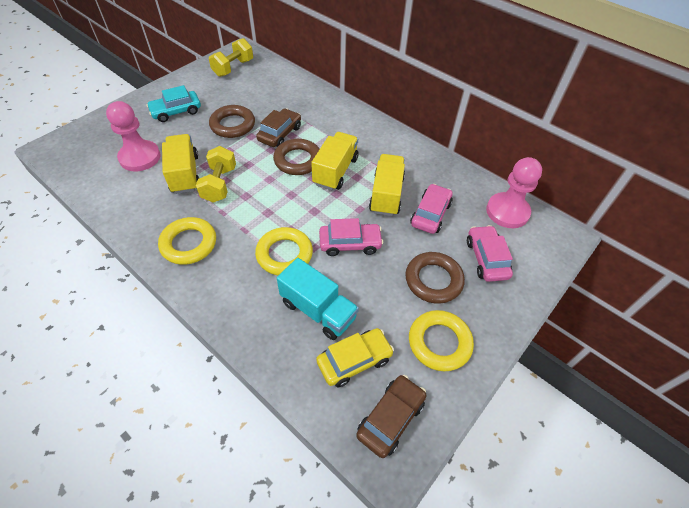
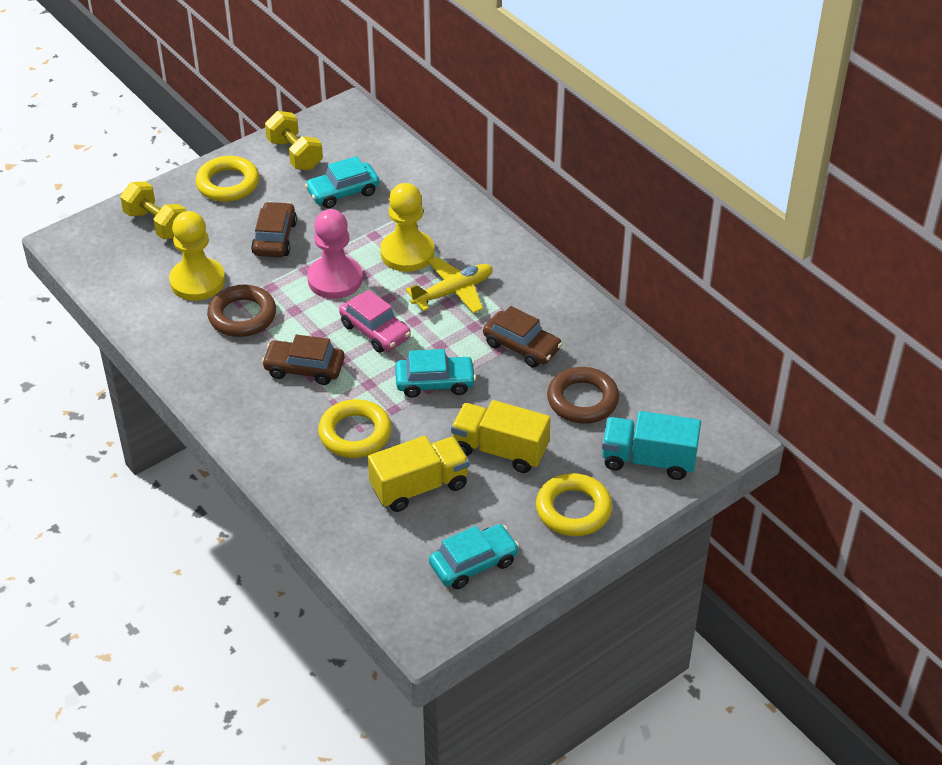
brown car: [256,109,301,147] [356,375,426,458] = 2 -> [251,202,297,257] [262,334,345,385] [483,306,562,367] = 3
brown ring: [209,105,255,138] [273,139,320,175] [405,252,465,304] = 3 -> [207,285,276,337] [547,367,619,423] = 2
pink car: [319,218,383,256] [410,184,453,234] [467,225,513,282] = 3 -> [339,290,411,353] = 1
pink pawn: [106,101,160,171] [486,157,542,228] = 2 -> [307,209,363,299] = 1
turquoise car: [146,85,201,122] = 1 -> [305,156,380,208] [395,349,476,398] [429,524,519,589] = 3
yellow car: [316,328,394,387] = 1 -> none = 0
yellow pawn: none = 0 -> [169,211,225,301] [380,183,434,272] = 2
yellow plane: none = 0 -> [405,257,493,314] = 1
yellow truck: [162,134,199,194] [311,132,358,190] [369,154,405,216] = 3 -> [368,436,469,512] [451,400,551,473] = 2

